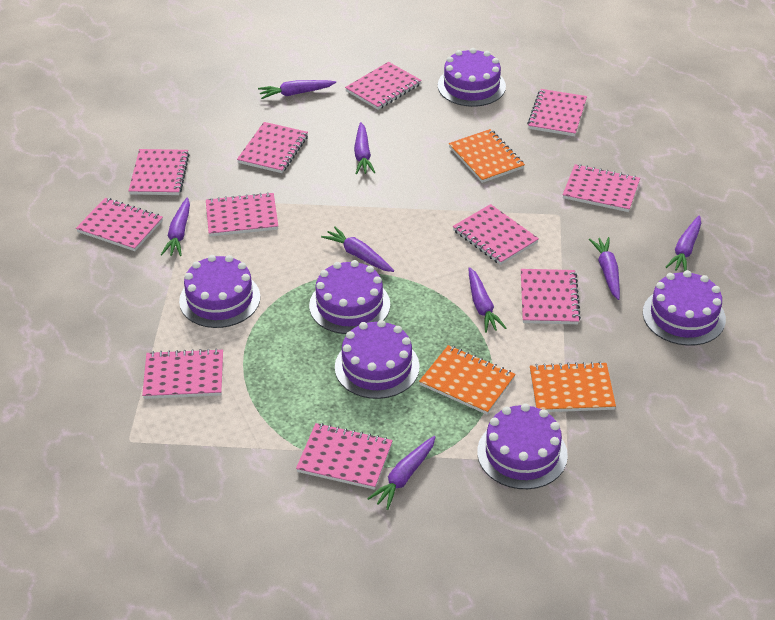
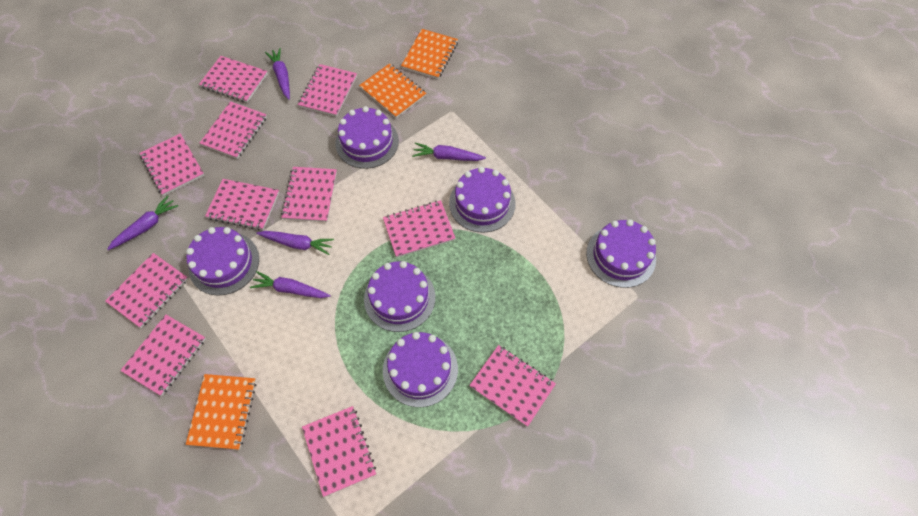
purple carrot: [161,197,190,256] [258,80,336,99] [321,226,394,272] [354,122,375,174] [367,436,435,510] [468,267,506,333] [589,237,620,300] [666,215,701,271] = 8 -> [107,195,178,250] [250,271,331,298] [256,231,334,255] [265,48,290,100] [412,143,486,161] = 5

